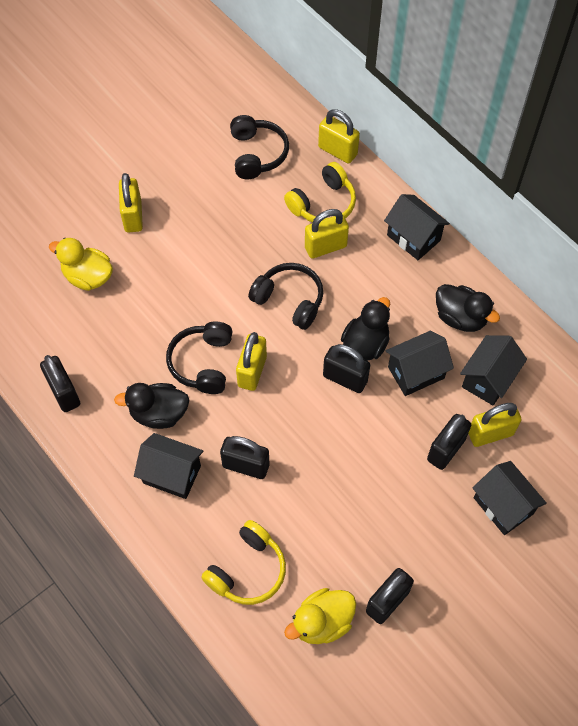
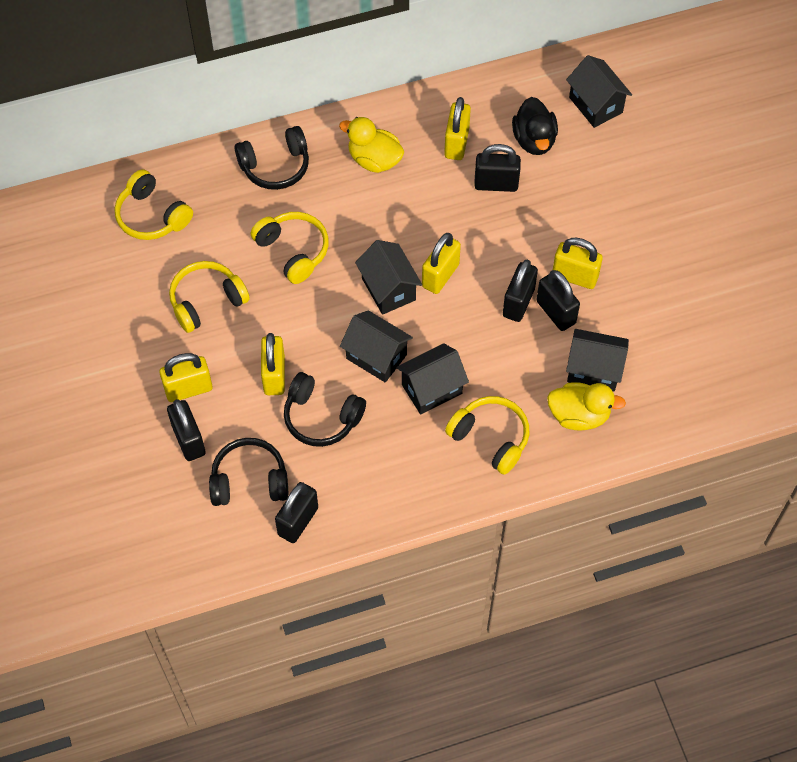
black duck: [114,383,189,429] [341,297,390,361] [436,284,500,332] = 3 -> [512,97,558,155] = 1
yellow headphones: [201,520,286,605] [284,162,356,223] = 2 -> [115,169,193,240] [169,261,250,333] [251,212,329,284] [445,396,529,475] = 4

